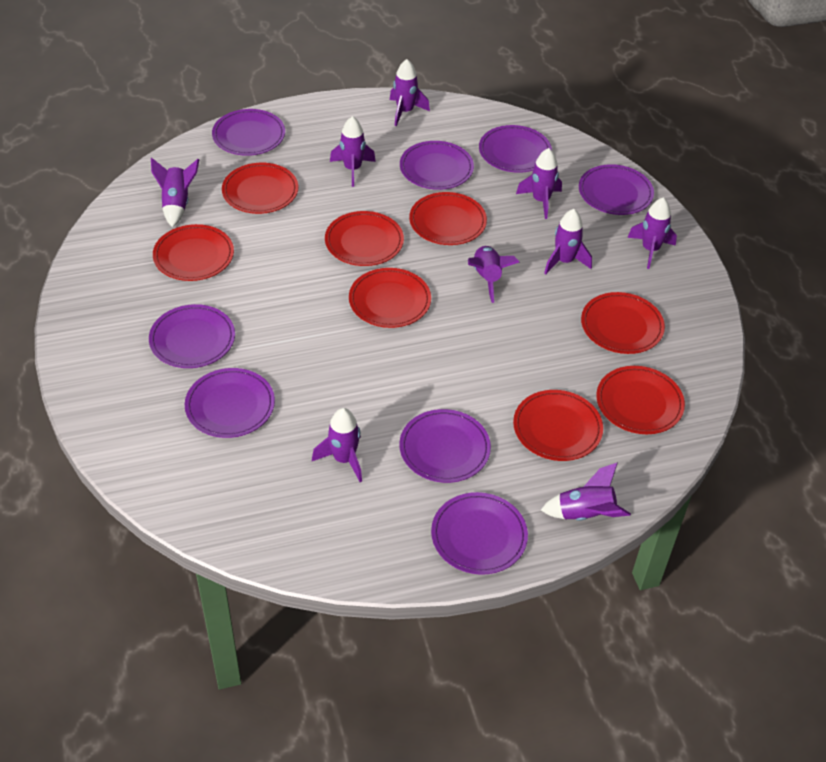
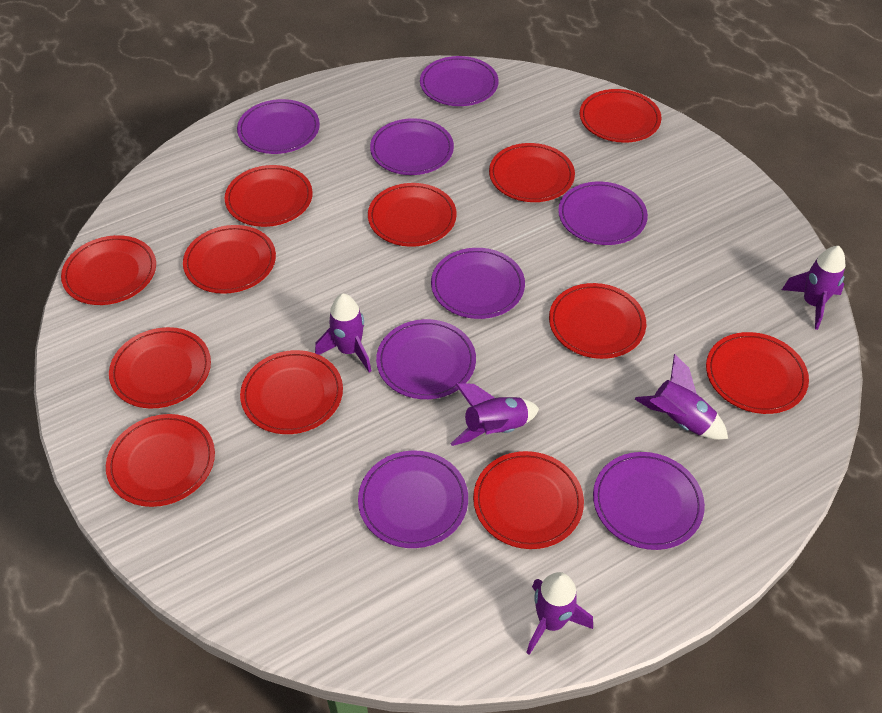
purple rocket: [151,158,199,227] [312,408,362,482] [330,116,376,187] [390,59,430,126] [468,246,520,303] [516,148,562,219] [541,463,631,521] [544,209,592,274] [627,197,677,269] = 9 -> [315,293,371,373] [450,383,539,446] [526,572,593,655] [635,354,728,440] [782,246,845,330] = 5
red plate: [153,224,234,281] [222,163,298,214] [325,211,404,266] [349,268,431,328] [409,192,487,245] [513,390,603,461] [581,292,665,354] [596,366,685,434] = 8 -> [61,235,156,305] [106,414,215,507] [109,327,211,409] [183,225,276,294] [225,165,313,227] [240,350,343,434] [368,183,457,247] [473,451,584,549] [489,143,575,202] [549,283,646,359] [580,89,661,143] [706,332,809,414] = 12

